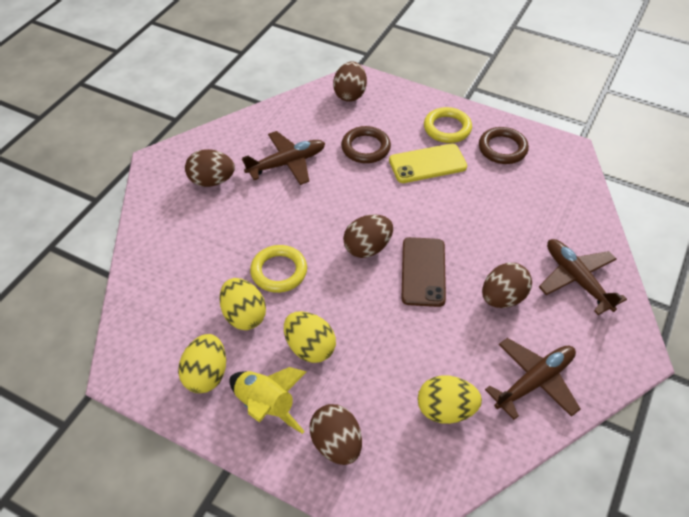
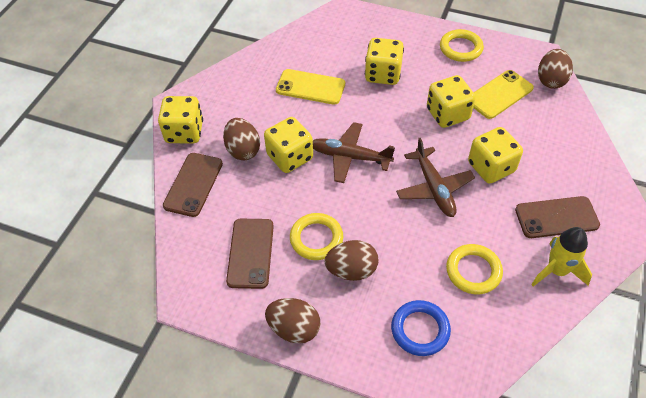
blue ring: none = 0 -> [391,300,451,356] = 1
brown egg: [185,149,235,187] [309,404,362,465] [333,62,367,102] [343,214,393,258] [482,263,532,308] = 5 -> [223,118,260,160] [265,298,321,344] [325,240,378,281] [538,49,573,89] = 4
brown phone: [402,237,446,307] = 1 -> [163,153,223,217] [226,219,274,289] [515,196,600,238] = 3
brown plane: [242,131,325,185] [485,338,580,420] [539,239,627,315] = 3 -> [313,122,395,183] [396,138,475,217] = 2
brown ring: [341,126,391,163] [479,127,529,164] = 2 -> none = 0
yellow dice: none = 0 -> [158,96,203,143] [264,117,313,173] [365,38,404,85] [427,75,475,128] [468,127,523,184] = 5
yellow egg: [178,334,226,393] [219,278,266,330] [284,311,336,363] [418,376,482,424] = 4 -> none = 0
yellow phone: [389,143,467,183] = 1 -> [276,69,345,105] [473,70,534,119] = 2
yellow ring: [250,245,307,293] [424,107,472,143] = 2 -> [290,213,343,260] [440,29,484,62] [446,244,503,294] = 3

